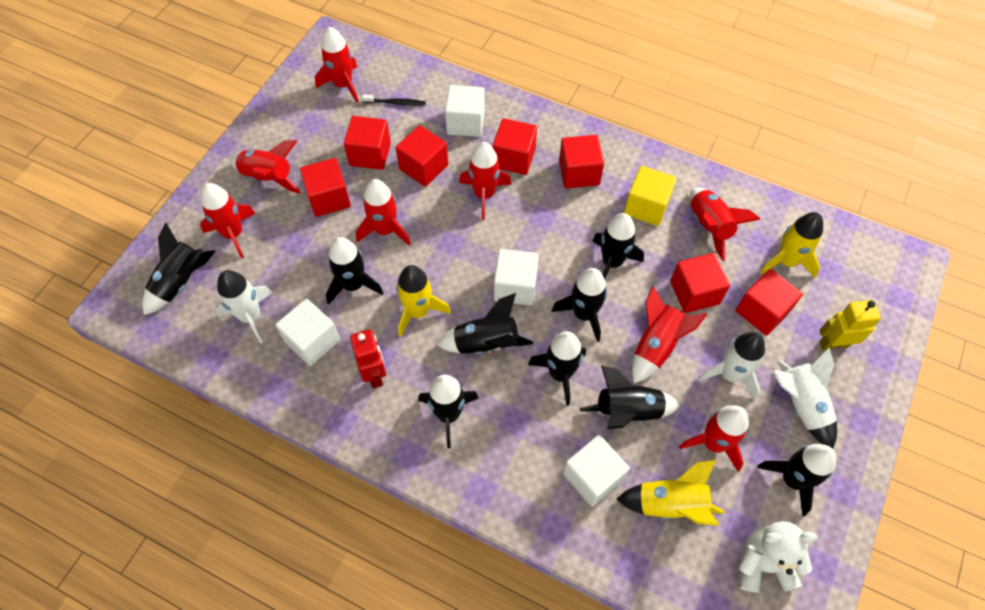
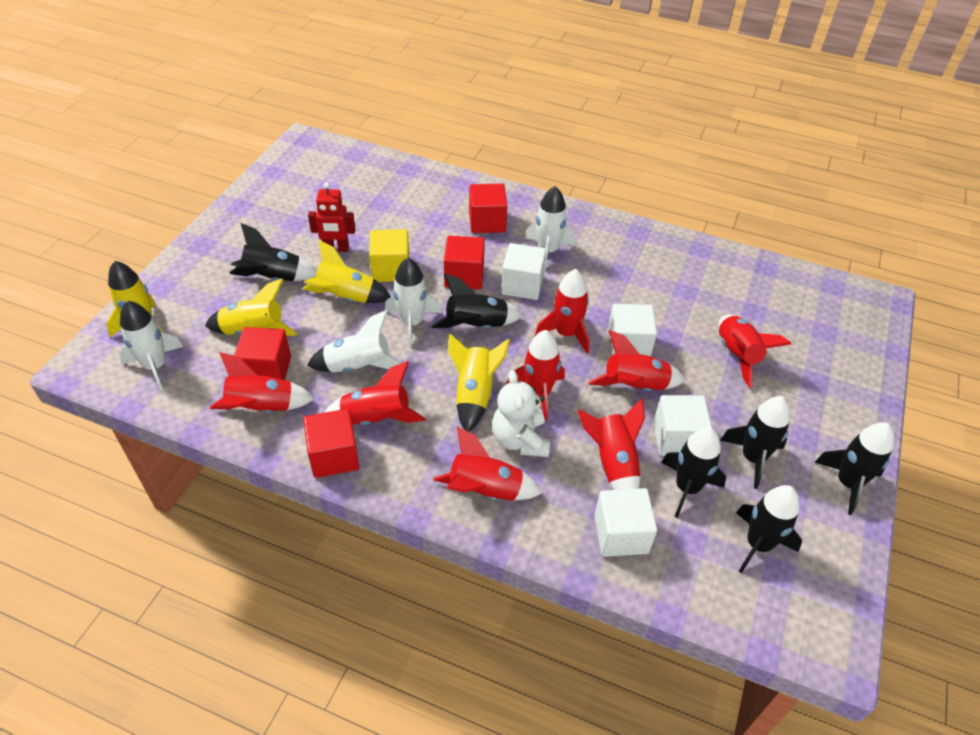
black rocket: [142,223,216,315] [326,237,384,305] [418,375,479,448] [436,293,533,354] [528,331,586,406] [552,268,607,342] [580,365,680,429] [593,213,644,279] [757,444,836,516] = 9 -> [229,223,317,281] [432,274,523,328] [661,427,726,518] [720,396,790,489] [736,485,802,573] [814,422,894,515] = 6
black toothbrush: [362,95,426,106] = 1 -> none = 0
red cube: [300,158,351,217] [344,116,391,170] [396,125,448,187] [493,118,537,175] [559,135,604,189] [670,253,730,313] [736,269,803,336] = 7 -> [234,327,291,380] [303,409,359,478] [444,236,485,290] [469,184,507,233] = 4
white rocket: [215,270,273,343] [697,332,765,400] [772,347,837,449] = 3 -> [119,301,183,391] [307,310,402,373] [385,257,441,347] [525,186,575,271] = 4
yellow robot: [819,300,881,351] = 1 -> none = 0
yellow rocket: [396,265,451,337] [616,460,724,526] [760,212,823,278] = 3 -> [106,261,163,337] [205,278,298,336] [303,240,391,303] [448,334,510,432] = 4

